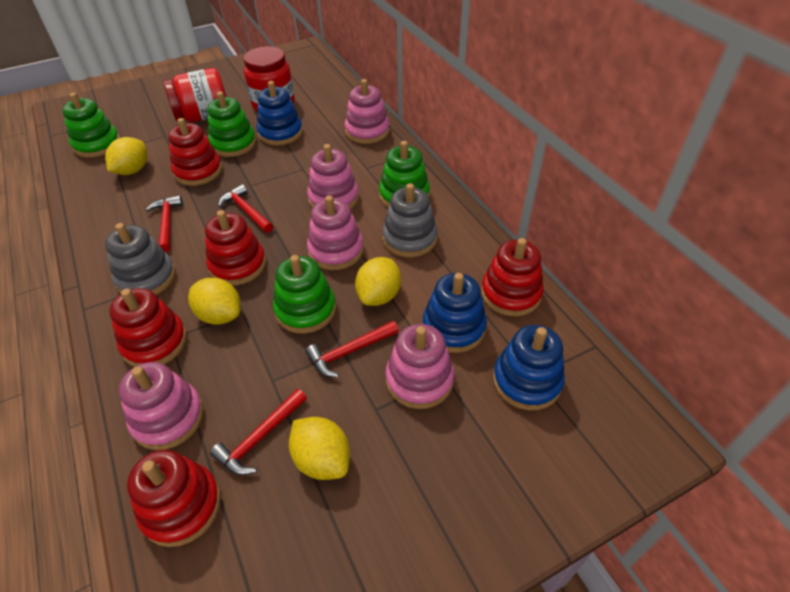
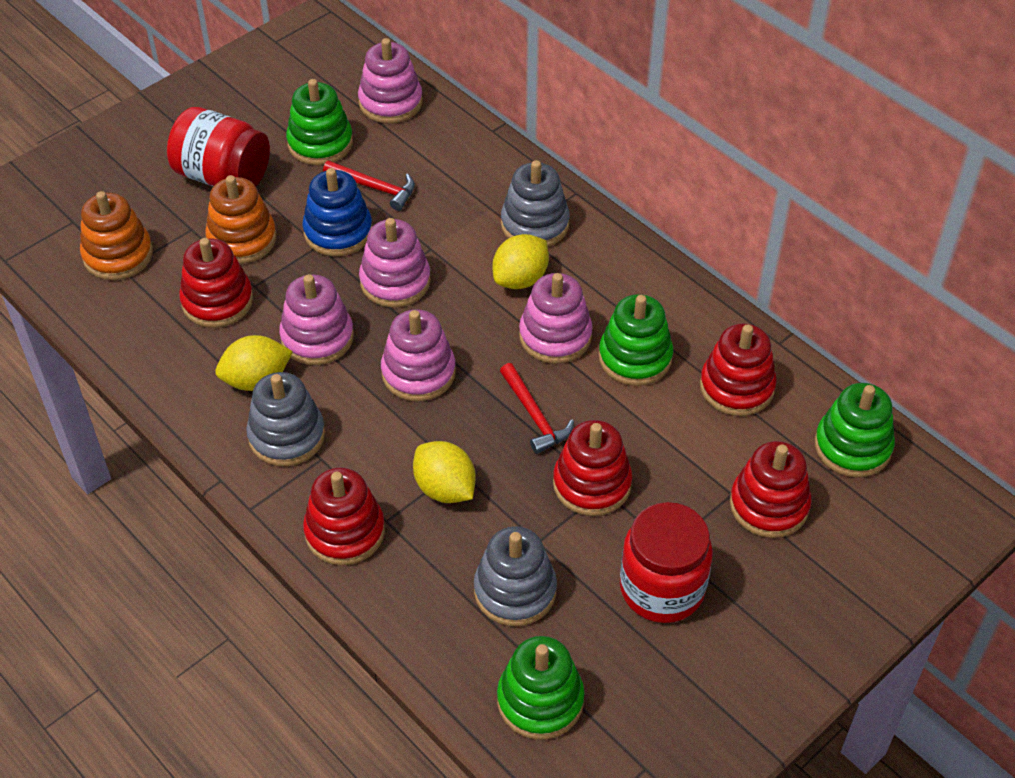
blue stacking toy: [257,81,303,145] [423,273,487,353] [493,325,565,410] = 3 -> [302,168,372,256] = 1
grey stacking toy: [105,223,175,295] [382,183,438,257] = 2 -> [246,372,325,466] [474,526,557,626] [501,160,570,247] = 3
orange stacking toy: none = 0 -> [80,191,153,280] [205,175,277,264] = 2
red hammer: [146,195,183,252] [210,389,307,475] [218,184,273,233] [306,321,399,377] = 4 -> [323,161,415,211] [500,363,574,454] = 2
yellow lemon: [105,137,147,175] [188,278,241,325] [289,417,350,480] [355,257,401,306] = 4 -> [215,335,293,391] [413,441,476,503] [492,234,549,289] = 3

